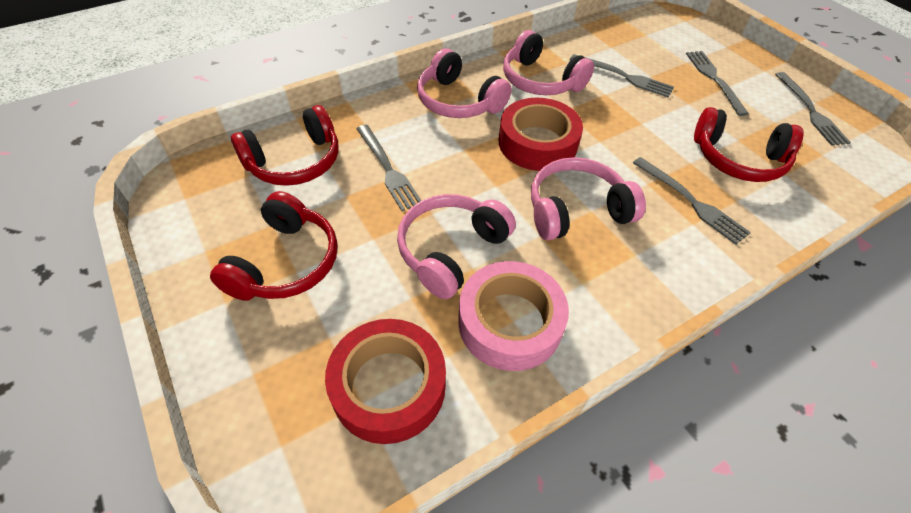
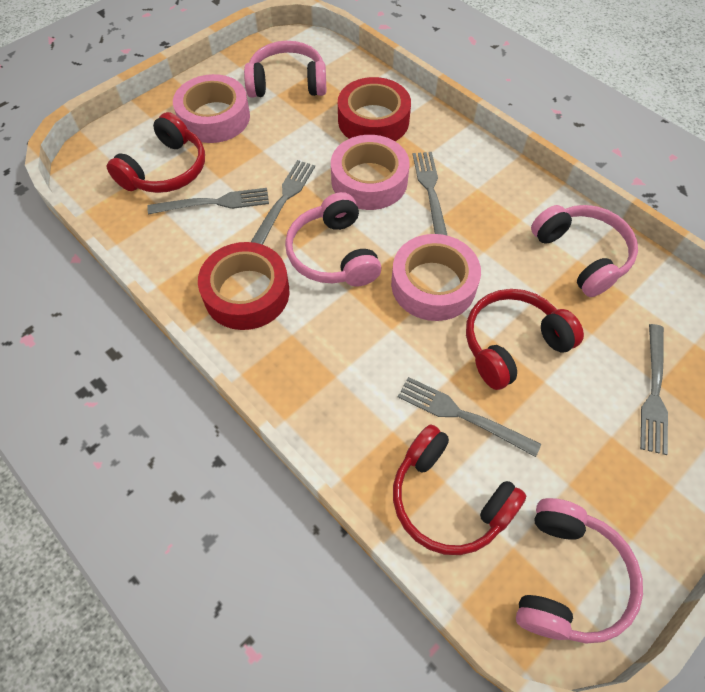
pink tape: [458,261,569,371] = 1 -> [173,74,250,143] [331,135,410,210] [391,234,481,321] = 3

